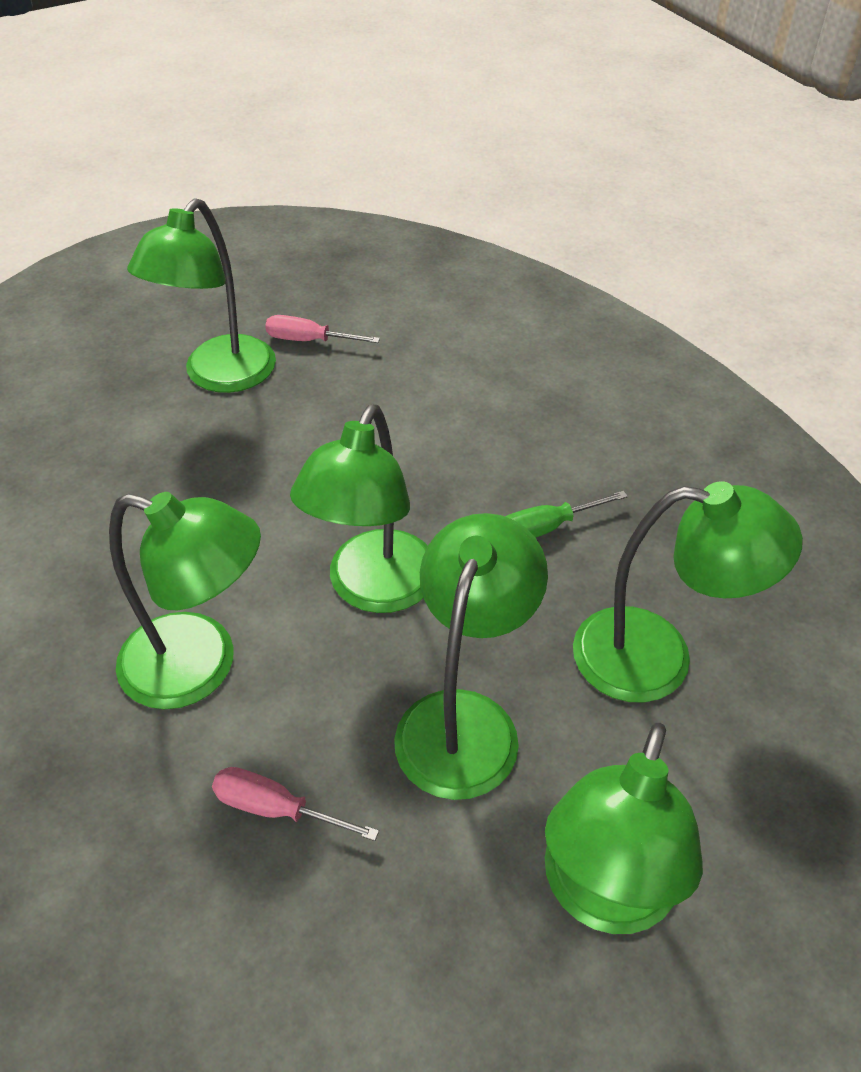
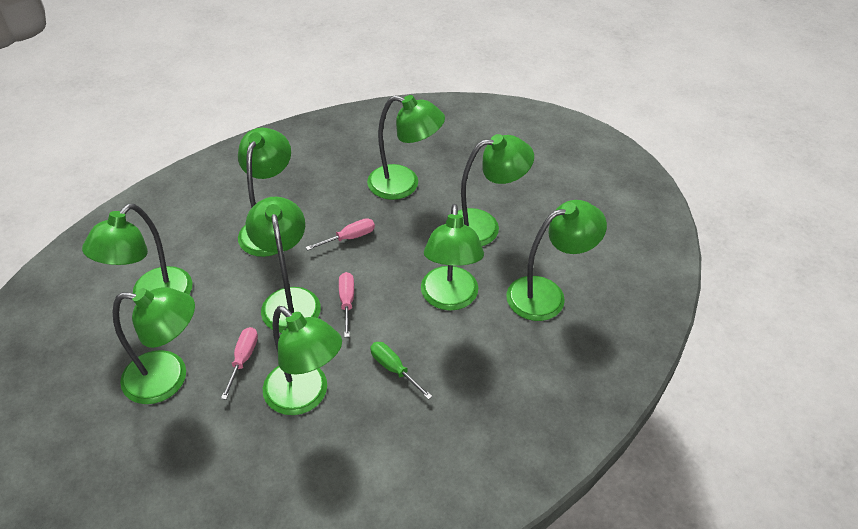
green lamp: [109,492,261,709] [127,198,276,393] [290,404,428,613] [394,513,548,800] [545,723,703,934] [573,481,803,703] = 6 -> [82,204,193,295] [113,287,195,404] [238,128,291,257] [246,197,321,333] [263,306,342,415] [367,95,445,200] [421,204,484,311] [446,134,534,246] [506,200,607,321] = 9
pink screwdriver: [212,767,379,841] [265,315,380,343] = 2 -> [221,327,258,400] [306,218,375,250] [339,272,354,337] = 3

